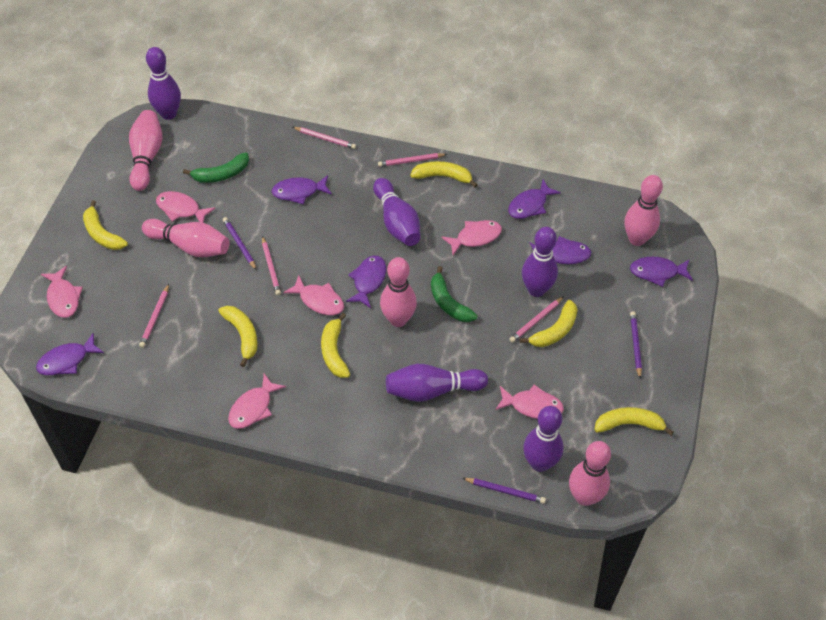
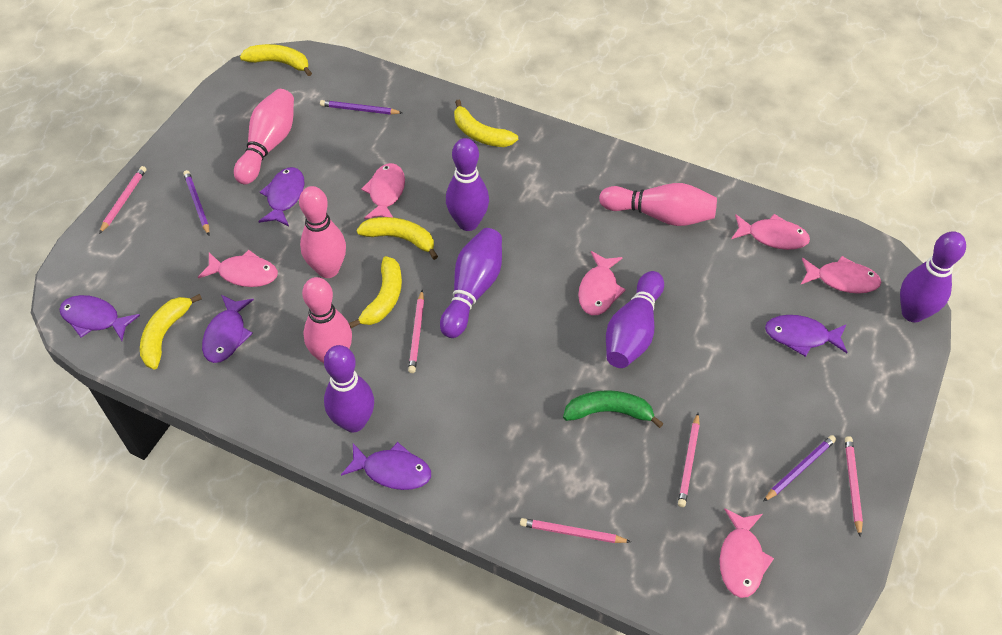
green banana: [183,152,249,183] [431,266,478,322] = 2 -> [563,390,664,428] = 1
pink bowling pin: [129,110,163,191] [142,219,229,257] [380,257,417,327] [569,441,611,506] [625,175,663,246] = 5 -> [234,89,294,184] [299,186,346,278] [302,277,352,363] [599,183,717,226] = 4
purple fish: [36,333,104,375] [271,175,332,204] [346,256,386,308] [508,180,561,219] [530,236,591,264] [630,257,693,287] = 6 -> [59,295,140,341] [202,295,254,363] [258,167,304,226] [341,442,431,490] [765,315,848,357] = 5
yellow banana: [83,200,128,250] [218,306,258,367] [321,313,350,378] [410,161,477,187] [520,300,578,347] [595,407,674,435] = 6 -> [140,294,202,369] [240,44,312,76] [349,256,402,328] [356,217,438,260] [454,100,518,147] = 5

